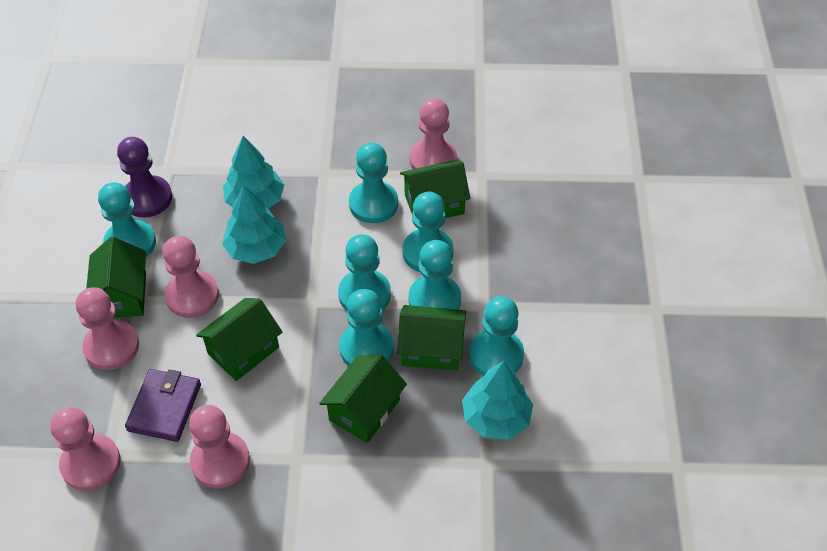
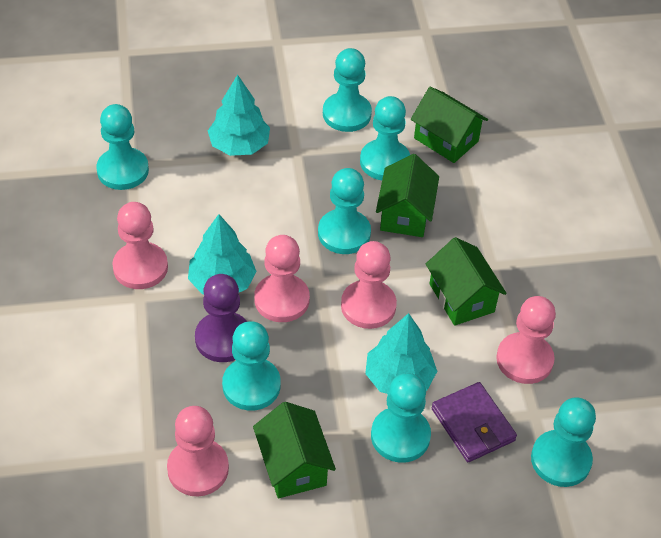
green house: [86,237,146,318] [196,298,282,381] [319,354,407,443] [397,305,466,371] [400,160,470,218] = 5 -> [253,402,336,498] [376,154,439,237] [411,87,488,163] [426,237,507,326] = 4

